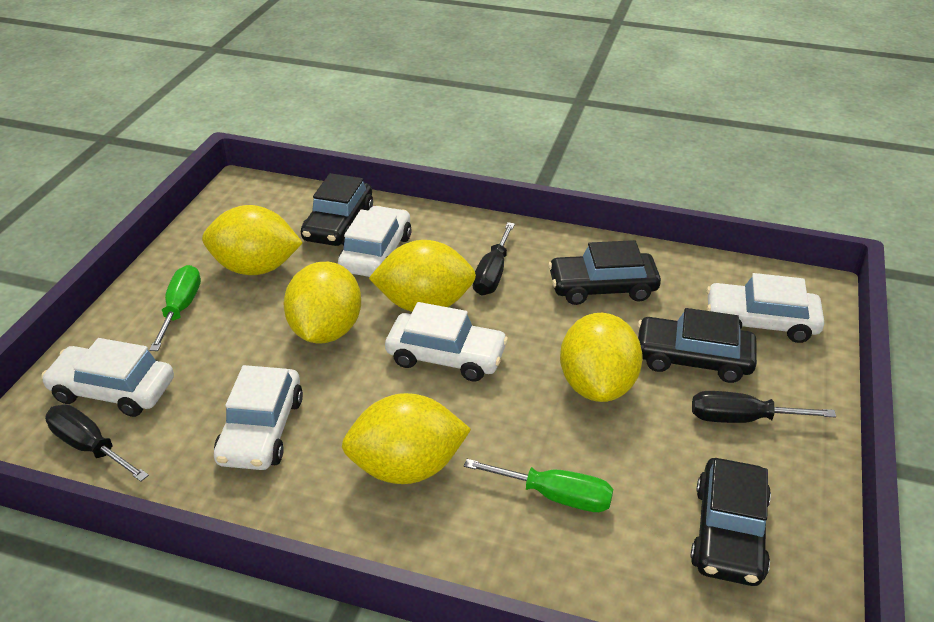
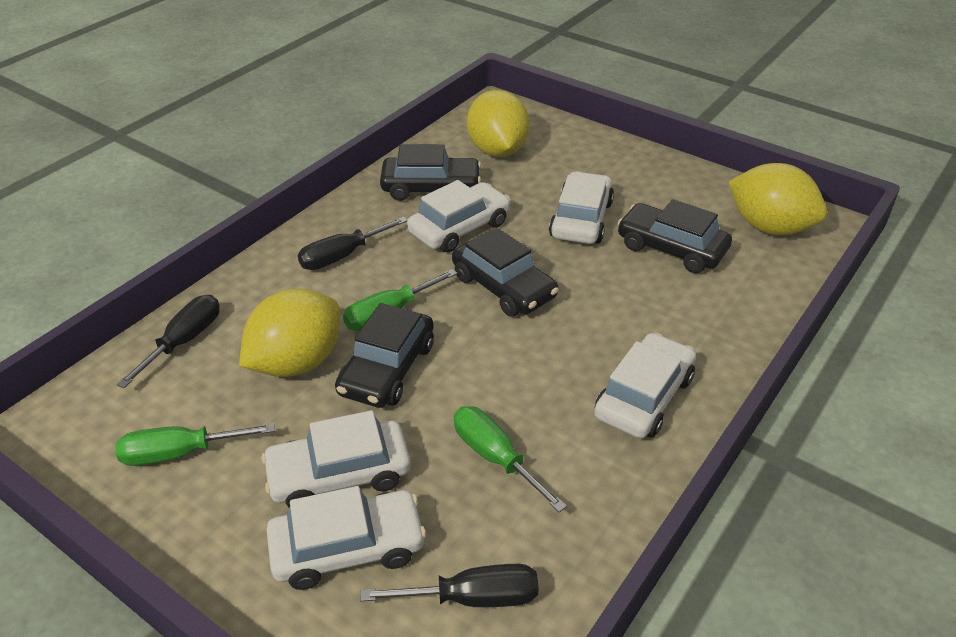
green screwdriver: [149,265,201,351] [464,459,613,512] = 2 -> [115,423,275,466] [343,269,458,331] [454,406,567,512] = 3
yellow lemon: [202,205,303,275] [284,262,361,343] [342,393,471,484] [369,240,476,312] [560,313,643,402] = 5 -> [239,289,340,377] [467,90,530,157] [728,163,827,235] = 3

